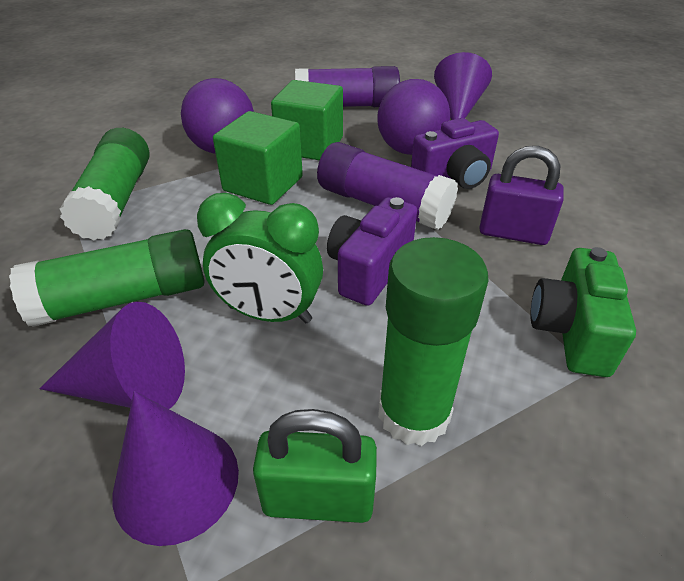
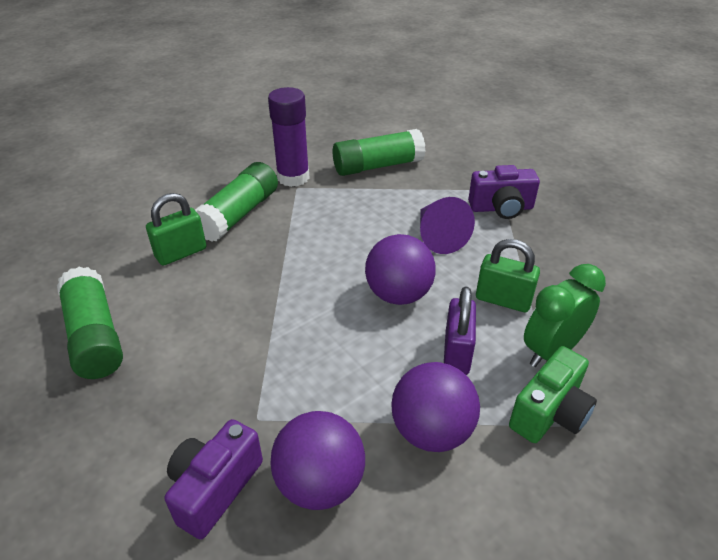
green cube: [213,111,303,205] [271,80,343,160] = 2 -> none = 0
green padlock: [253,409,377,523] = 1 -> [146,193,206,266] [476,239,540,312] = 2
purple ball: [181,78,254,154] [377,79,450,155] = 2 -> [270,411,365,510] [365,234,435,305] [391,362,480,452] = 3
purple cone: [39,302,185,409] [113,391,239,546] [434,52,492,120] = 3 -> [420,197,475,254] = 1
purple glue stick: [295,66,400,107] [317,142,458,230] = 2 -> [268,87,310,187] = 1

